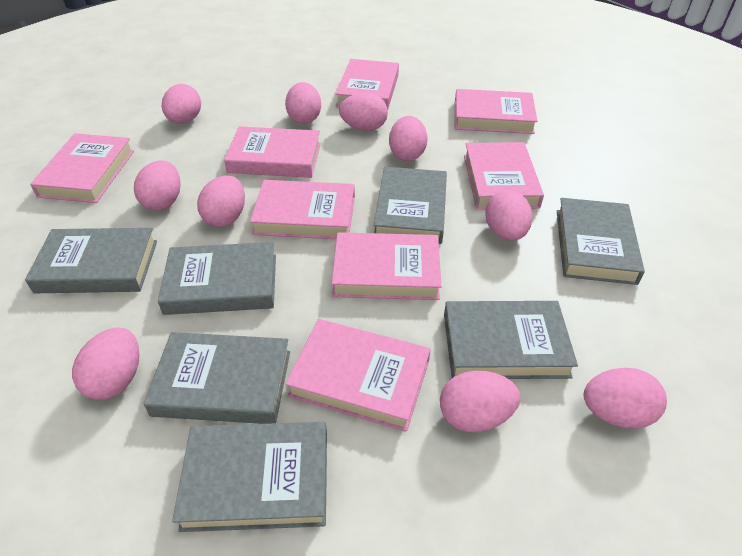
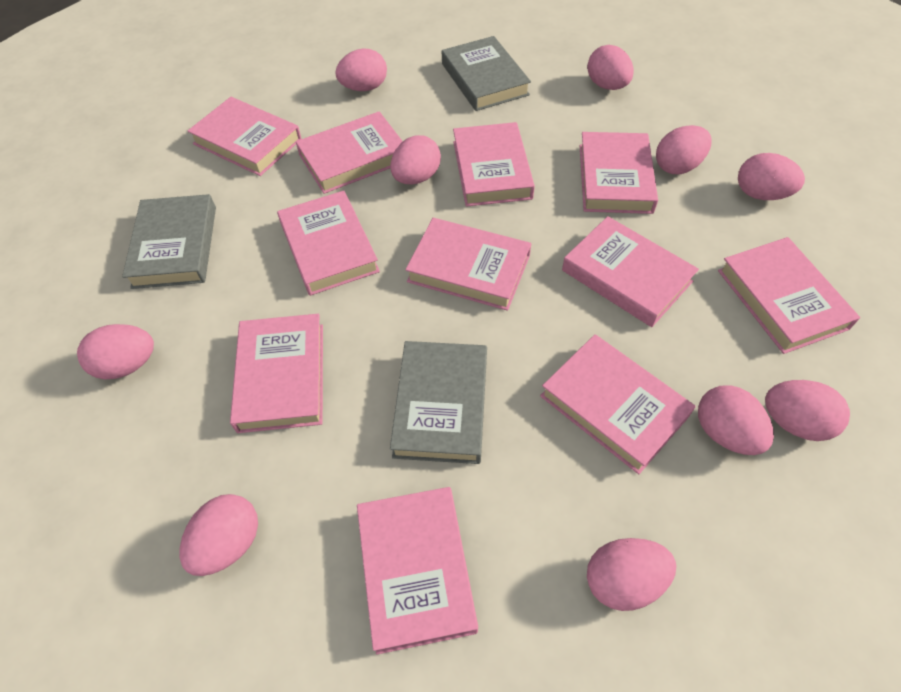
grey book: [25,228,157,293] [143,332,290,424] [158,242,276,315] [172,422,327,532] [374,167,447,244] [444,301,578,379] [557,198,645,285] = 7 -> [122,194,216,289] [390,341,487,464] [442,36,531,111] = 3
pink book: [30,133,134,203] [224,126,321,178] [250,180,355,239] [285,319,431,432] [332,232,442,300] [335,59,399,109] [455,89,538,134] [464,142,544,209] = 8 -> [187,97,301,176] [230,314,323,433] [277,191,380,296] [296,111,403,194] [357,487,478,655] [405,218,531,311] [453,122,535,207] [540,334,696,474] [562,216,699,327] [579,132,658,214] [718,237,860,354] = 11

